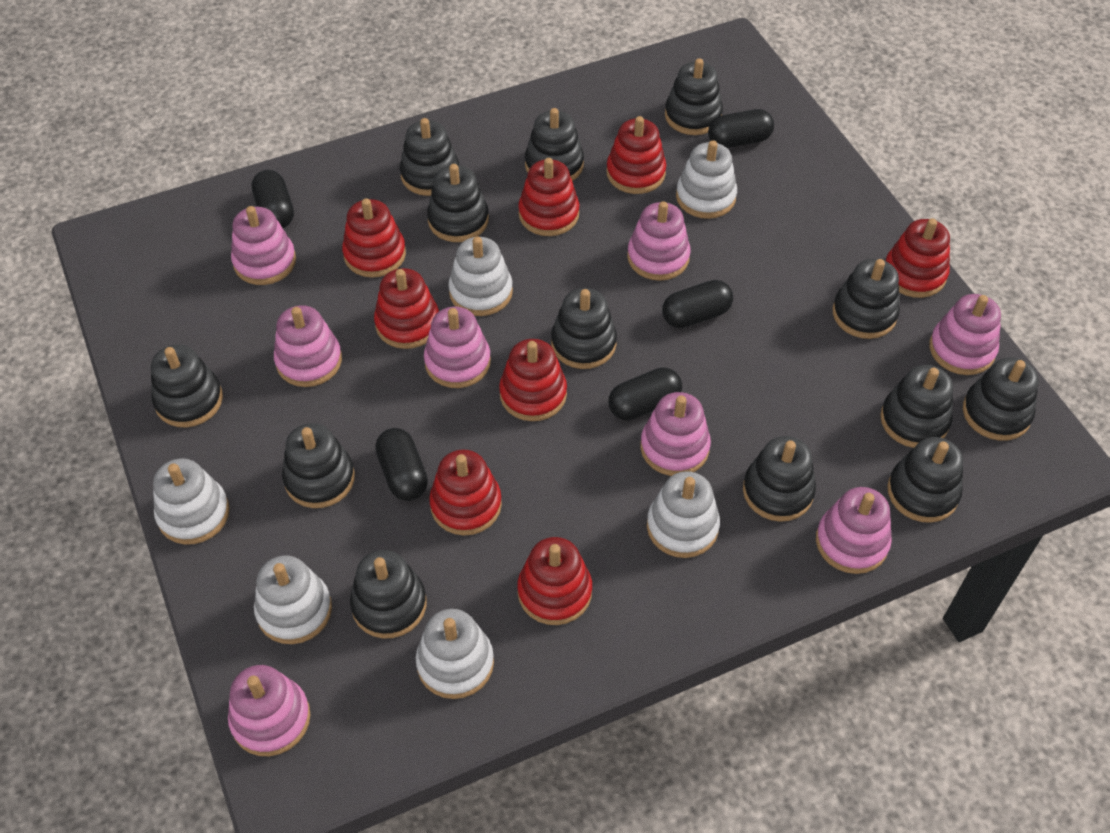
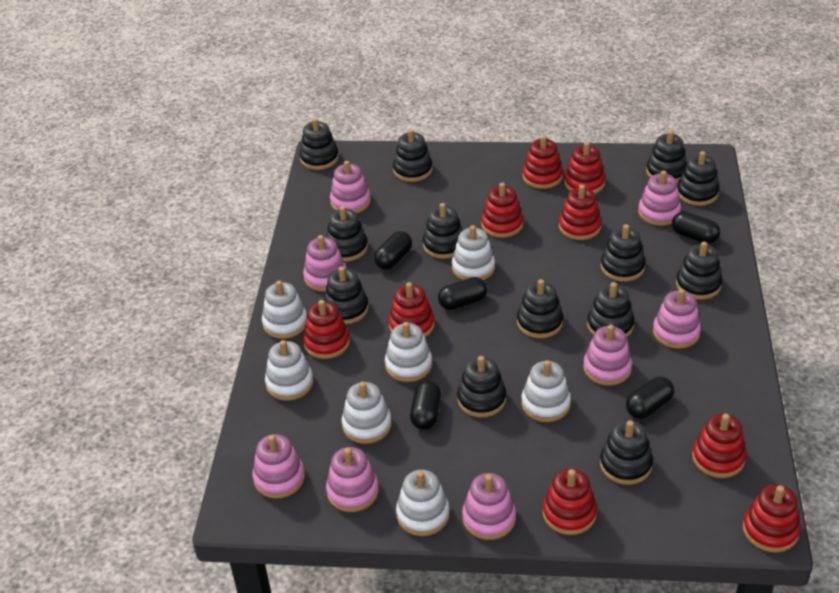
red stacking toy: [342,198,406,278] [374,268,439,349] [429,450,502,536] [499,339,567,421] [517,537,592,625] [518,158,579,236] [606,116,666,194] [886,218,950,298] = 8 -> [303,300,350,359] [389,282,434,337] [481,183,523,238] [523,135,563,189] [543,468,597,535] [559,185,602,240] [564,142,605,194] [692,413,746,478] [743,484,801,552] = 9
white stacking toy: [153,458,230,545] [254,556,332,644] [416,609,494,699] [448,237,513,316] [647,471,720,558] [676,140,737,219] = 6 -> [262,280,307,339] [265,340,313,401] [342,382,392,444] [385,322,432,382] [396,470,450,536] [452,225,495,280] [521,360,571,422] = 7

